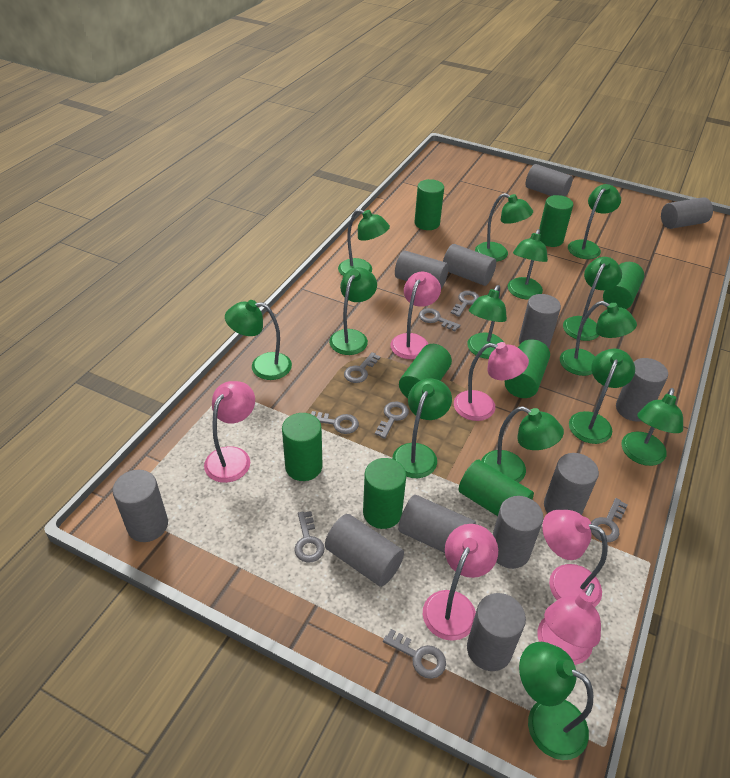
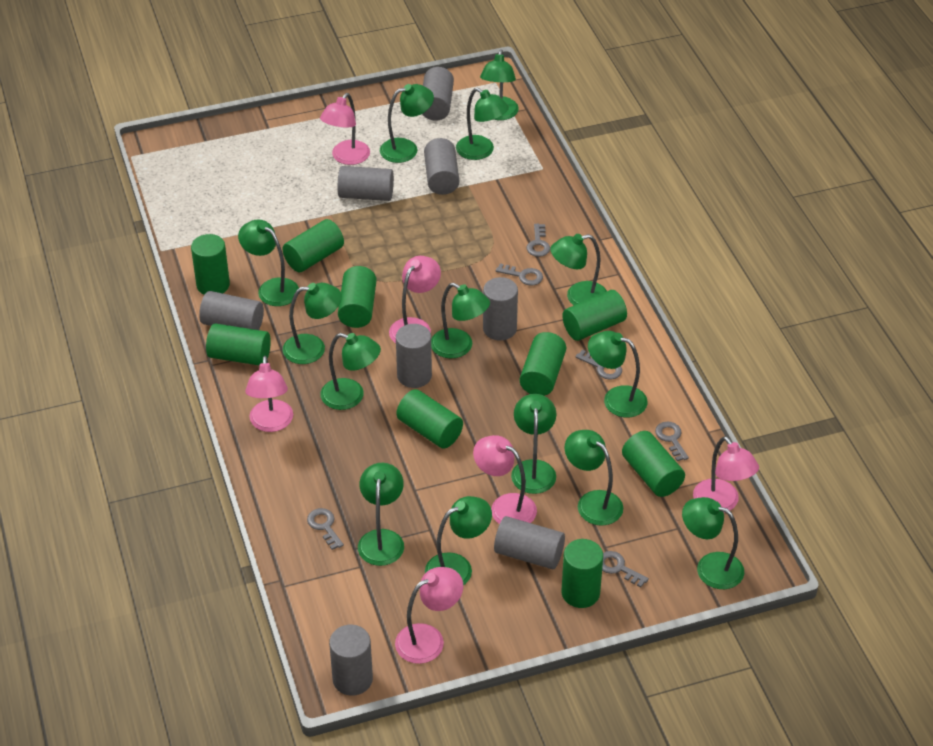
green cylinder: [282,413,322,481] [363,458,406,529] [399,344,452,398] [414,179,444,230] [459,460,534,516] [505,339,550,398] [539,195,573,247] [603,262,644,309] = 8 -> [191,234,230,295] [206,323,271,366] [283,219,344,272] [338,266,376,328] [396,389,463,449] [520,332,566,396] [562,290,627,341] [562,539,603,608] [622,431,685,497] = 9
grey cylinder: [112,470,168,542] [325,514,404,587] [395,251,449,289] [398,495,476,553] [443,244,496,286] [467,593,526,671] [493,496,544,569] [519,294,561,348] [525,164,573,197] [544,453,599,515] [616,358,668,422] [661,197,713,229] = 12 -> [199,291,264,330] [329,625,373,696] [338,166,394,201] [396,324,432,388] [422,67,454,121] [424,138,459,195] [483,277,518,341] [494,516,565,569] = 8
grey key: [294,511,325,563] [311,411,359,434] [344,352,381,383] [375,402,409,439] [383,629,446,679] [419,308,461,331] [451,291,479,317] [591,498,628,542] = 8 -> [307,508,344,550] [496,263,543,285] [527,224,550,257] [575,350,622,380] [602,551,649,587] [655,422,689,461] = 6

